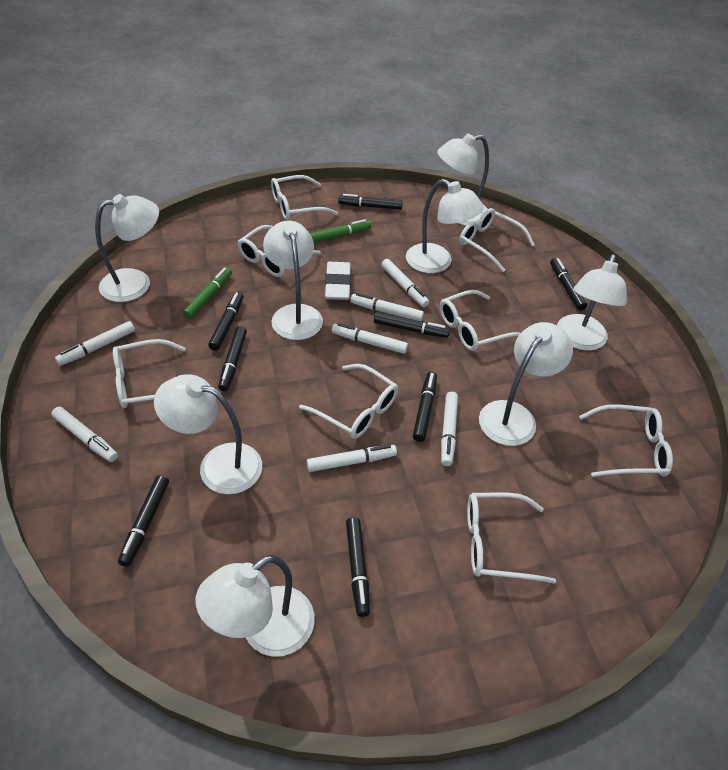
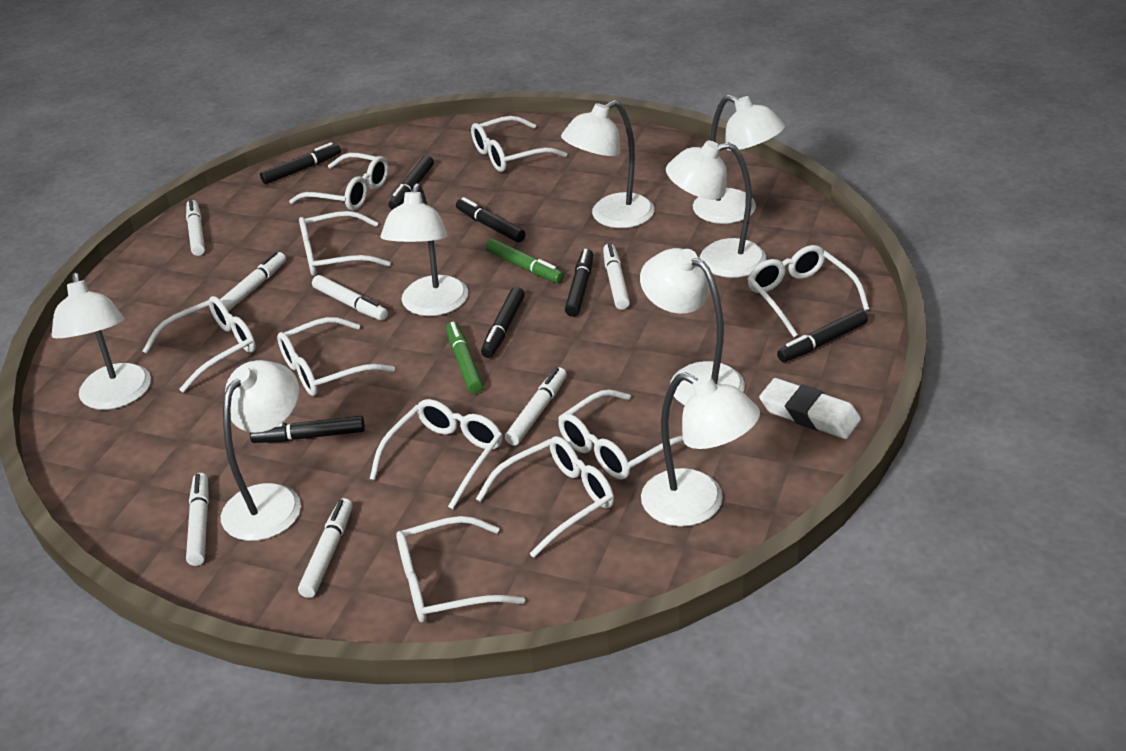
black marker: [118,475,169,567] [208,292,244,351] [218,326,247,392] [338,194,403,210] [346,517,370,617] [374,312,450,338] [413,372,437,442] [550,258,587,311] = 8 -> [250,416,365,443] [260,142,341,184] [388,155,434,210] [456,197,525,242] [481,287,525,358] [565,249,593,317] [777,310,868,362] = 7
white glasses: [113,339,185,408] [238,225,321,277] [271,175,338,220] [299,364,398,439] [440,290,521,351] [459,208,535,272] [467,492,556,584] [579,404,673,477] = 8 -> [143,296,256,393] [277,317,395,396] [289,153,389,211] [299,211,391,276] [370,399,502,509] [396,516,525,623] [471,116,567,172] [476,436,614,558] [558,389,684,480] [747,245,870,337] = 10

